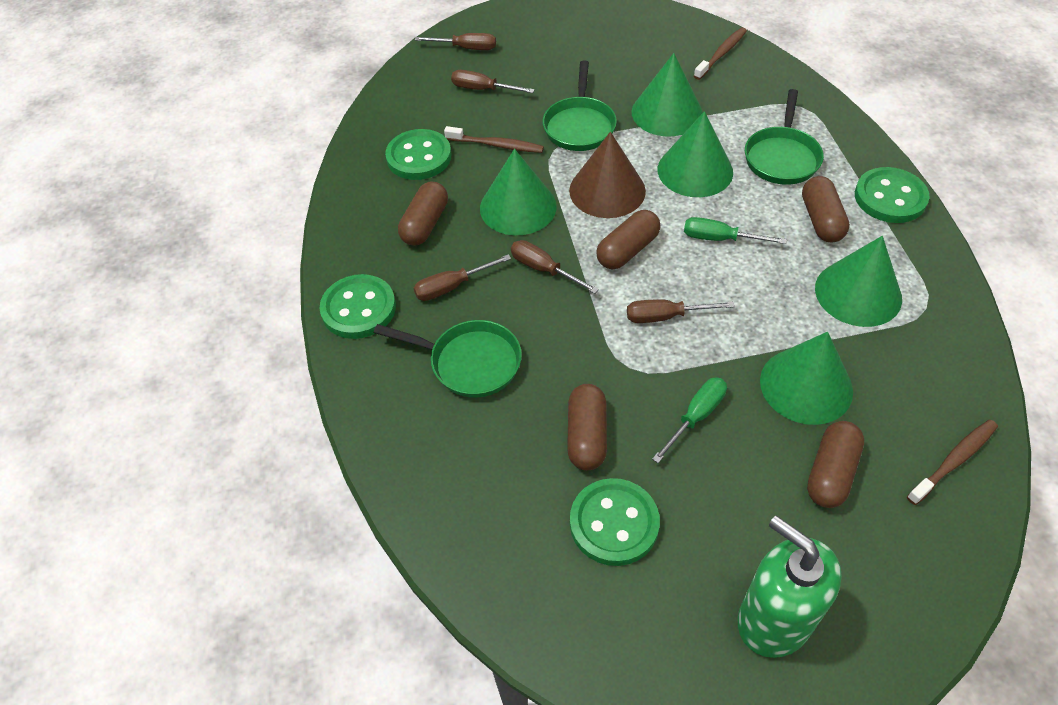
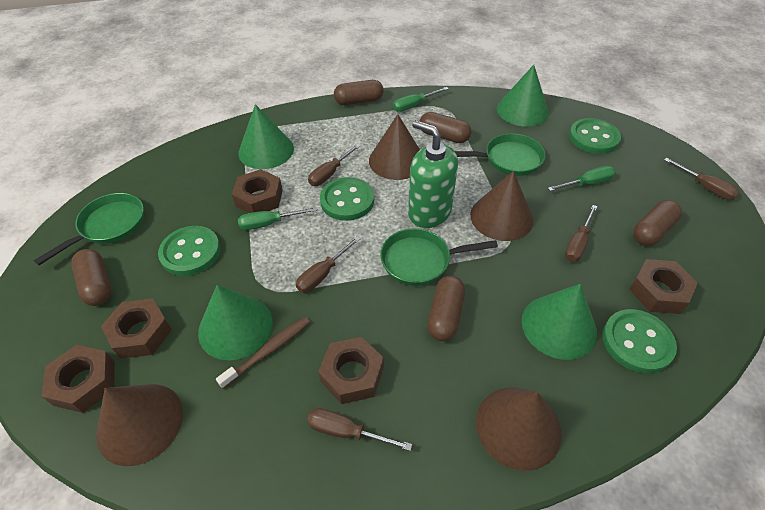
brown cone: [569,132,646,218] = 1 -> [96,384,183,466] [369,114,420,180] [470,171,533,241] [476,387,561,471] = 4
brown nut: none = 0 -> [42,345,115,413] [101,299,172,359] [232,169,283,213] [318,337,384,404] [629,259,698,314] = 5
brown toothbrush: [444,126,544,153] [694,28,747,80] [907,419,998,505] = 3 -> [216,317,310,389] = 1
green cone: [480,149,557,235] [632,53,703,136] [658,111,733,197] [760,332,853,425] [815,236,902,327] = 5 -> [198,285,273,360] [238,104,294,169] [497,65,549,127] [522,284,597,360] = 4
green screwdriver: [652,377,727,463] [684,217,787,244] = 2 -> [238,207,318,230] [393,87,448,112] [548,166,616,191] = 3

